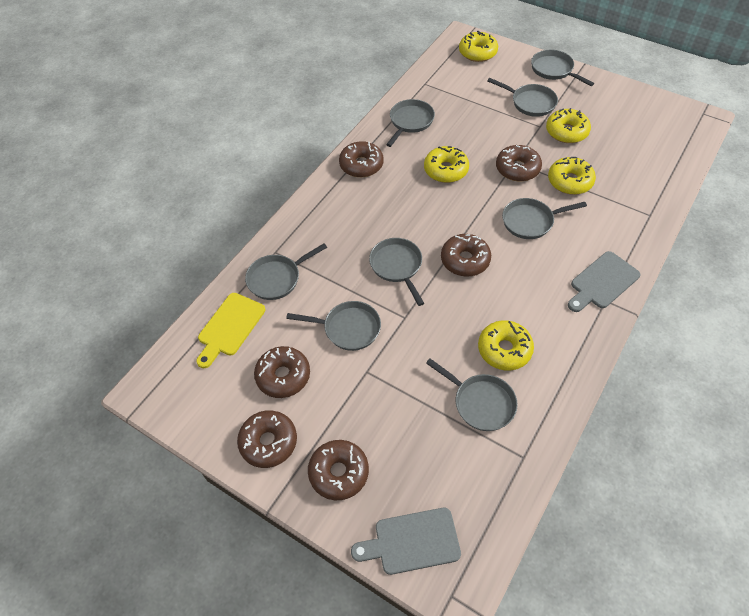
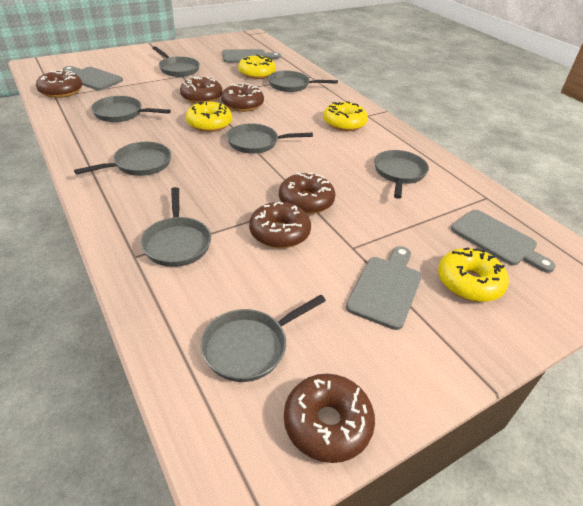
grey cutting board: [351,508,461,575] [568,251,640,312] = 2 -> [63,66,123,90] [222,49,281,63] [346,246,422,330] [451,210,556,273] = 4
yellow cutting board: [196,293,265,368] = 1 -> none = 0
yellow donut: [424,146,469,183] [459,31,498,62] [478,320,534,370] [546,108,591,143] [548,156,596,195] = 5 -> [186,102,232,132] [238,54,276,79] [323,101,368,131] [438,247,509,302] = 4

